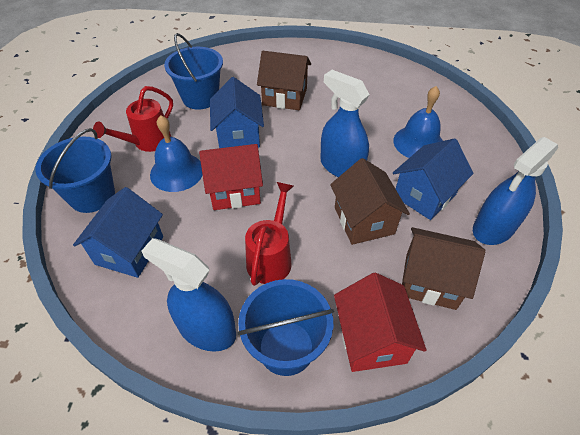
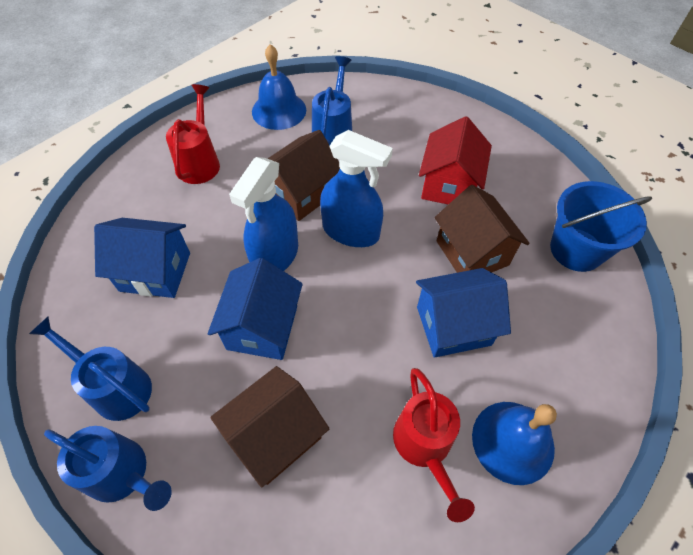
blue bucket: [36,128,115,213] [164,33,223,110] [237,279,334,376] = 3 -> [550,181,652,272] = 1
blue spray bottle: [141,238,236,352] [320,70,370,177] [473,137,558,245] = 3 -> [229,157,298,271] [320,130,393,247] = 2
blue watering can: none = 0 -> [29,317,152,421] [44,426,172,511] [312,56,352,145] = 3
red house: [199,144,263,210] [334,273,427,372] = 2 -> [419,116,492,204] = 1

